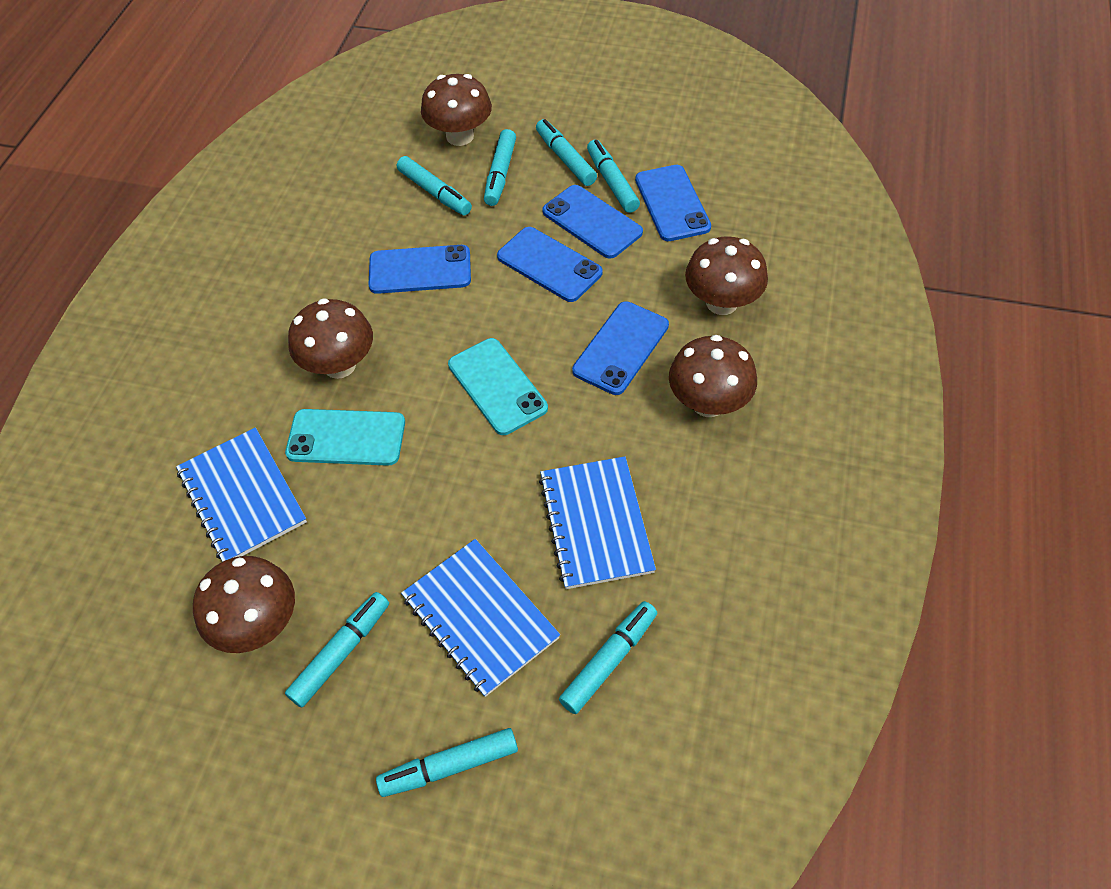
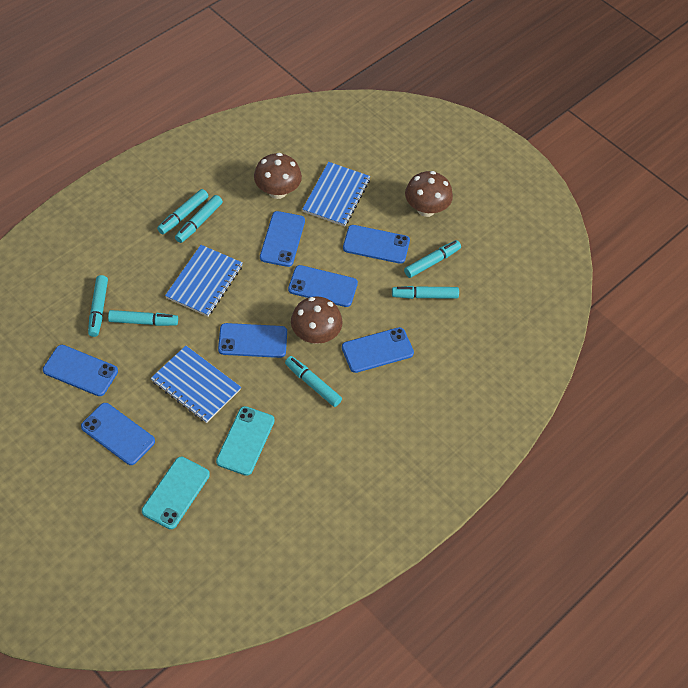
blue phone: [369,245,471,294] [497,227,603,302] [542,185,643,259] [572,301,669,395] [635,165,711,241] = 5 -> [43,345,118,396] [81,403,155,465] [218,323,287,358] [260,211,305,267] [288,265,358,307] [342,327,414,373] [343,225,410,264] = 7
brown mushroom: [193,556,295,653] [288,298,373,379] [421,74,492,146] [669,335,757,417] [685,236,768,315] = 5 -> [254,153,302,199] [291,296,343,344] [405,171,453,217] = 3

